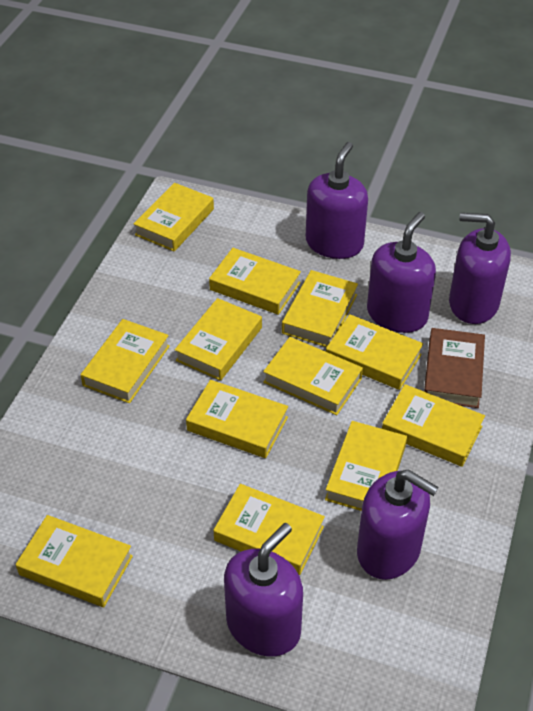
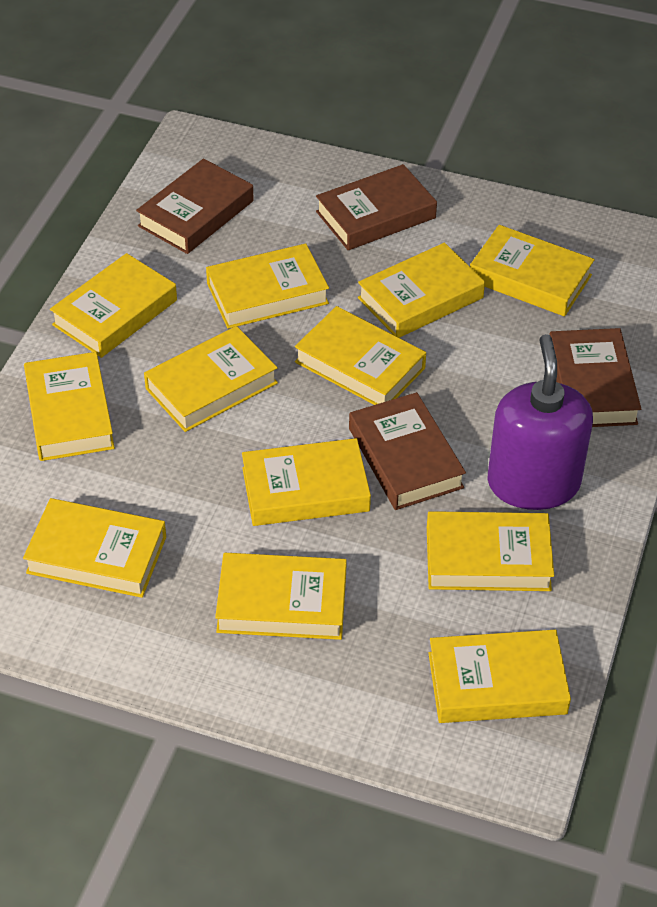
brown book: [424,328,485,408] = 1 -> [136,158,254,254] [316,164,437,250] [349,392,466,510] [550,328,641,427] = 4
purple soap dispenser: [224,523,303,657] [306,142,368,259] [357,470,439,580] [367,212,436,333] [449,213,511,324] = 5 -> [487,334,593,510] = 1

